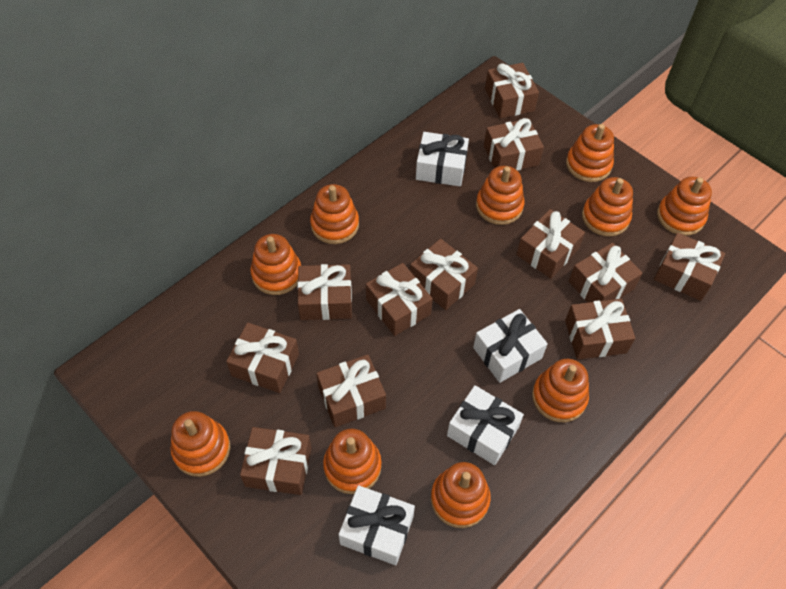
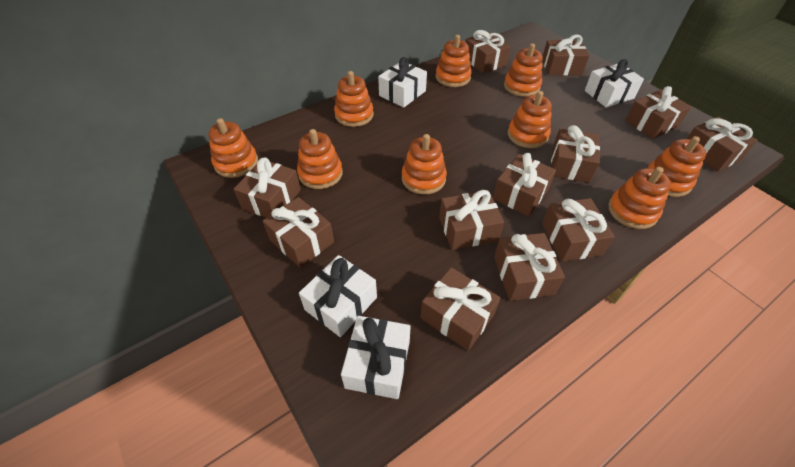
orange stacking toy: [170,411,231,477] [250,234,301,295] [310,184,359,244] [323,429,382,494] [431,462,491,528] [476,166,524,225] [532,359,589,422] [566,124,614,182] [582,177,633,237] [657,176,712,236] = 10 -> [208,118,258,178] [297,129,343,189] [334,71,374,127] [402,134,447,194] [436,35,472,87] [504,43,543,97] [508,91,552,148] [608,167,671,229] [648,136,706,197] = 9

